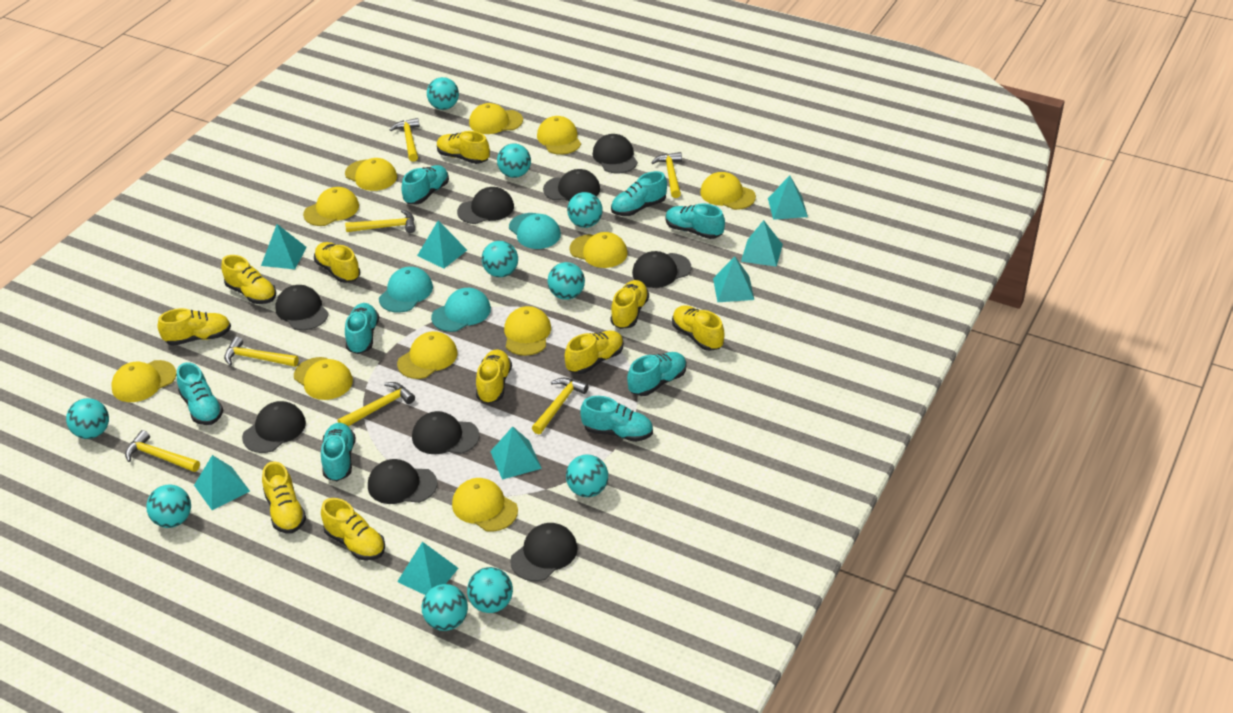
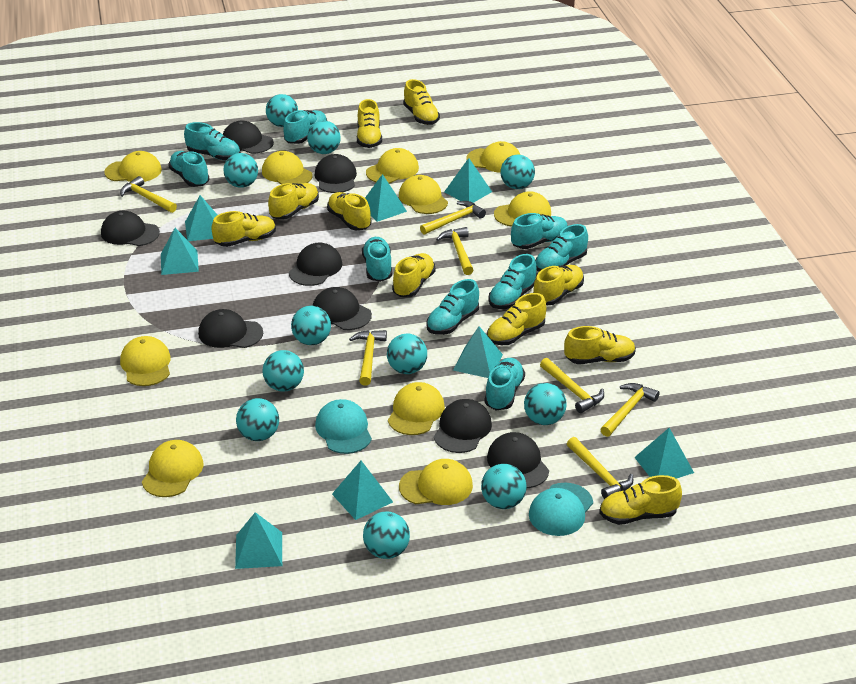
black cap: [242,401,306,453] [275,285,329,330] [368,459,437,504] [412,411,480,454] [457,187,514,224] [510,523,578,581] [543,169,600,201] [593,134,638,173] [632,251,692,288] = 9 -> [101,211,160,246] [198,309,263,348] [223,120,274,154] [289,242,342,286] [313,287,372,330] [314,154,357,193] [434,399,492,453] [487,432,549,488] = 8
turquoise ball: [66,398,109,439] [146,485,191,528] [422,584,468,631] [427,77,459,110] [467,567,513,613] [482,241,518,277] [497,143,531,178] [548,262,585,300] [566,455,608,497] [567,192,603,228] = 10 -> [223,153,258,188] [236,398,279,441] [262,350,304,391] [266,94,298,127] [291,306,331,345] [307,121,341,154] [363,512,410,559] [387,334,427,374] [481,464,527,509] [501,155,535,189] [524,383,567,425] = 11
turquoise cap: [379,267,433,313] [431,288,491,332] [509,213,561,249] = 3 -> [315,399,372,454] [529,483,593,536] = 2
turquoise shoe: [177,362,223,425] [321,423,355,481] [345,303,379,354] [401,165,449,204] [580,396,653,442] [611,171,667,216] [627,352,686,396] [666,203,725,239] = 8 -> [168,151,210,187] [184,122,240,160] [283,110,327,144] [362,237,392,282] [426,279,479,335] [485,358,525,410] [488,254,537,309] [511,213,568,249] [535,224,588,272] = 9
yellow cap: [111,360,177,402] [294,357,353,400] [303,187,359,226] [345,158,397,191] [397,331,458,379] [452,478,518,532] [469,103,523,134] [504,306,551,356] [537,116,581,155] [569,232,628,268] [700,172,756,210] = 11 -> [104,151,162,182] [120,336,171,386] [142,440,203,497] [262,151,313,184] [366,148,419,184] [388,382,445,435] [399,175,448,214] [399,459,473,505] [466,141,520,173] [494,191,551,226] = 10

